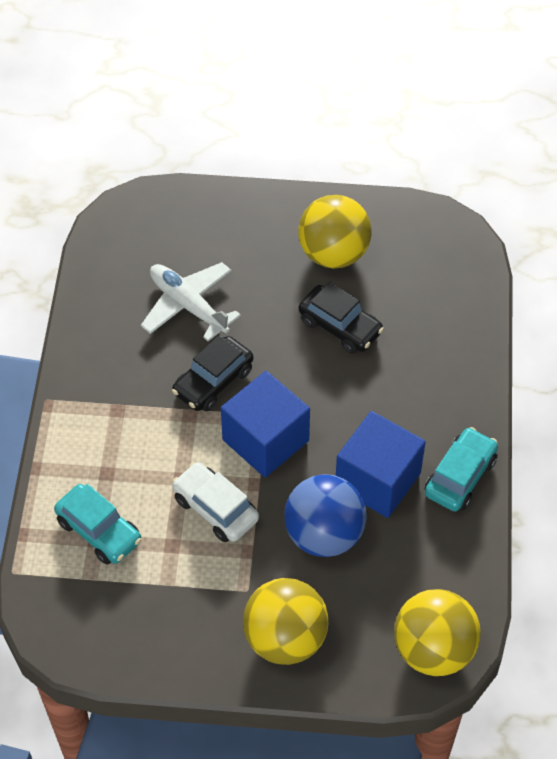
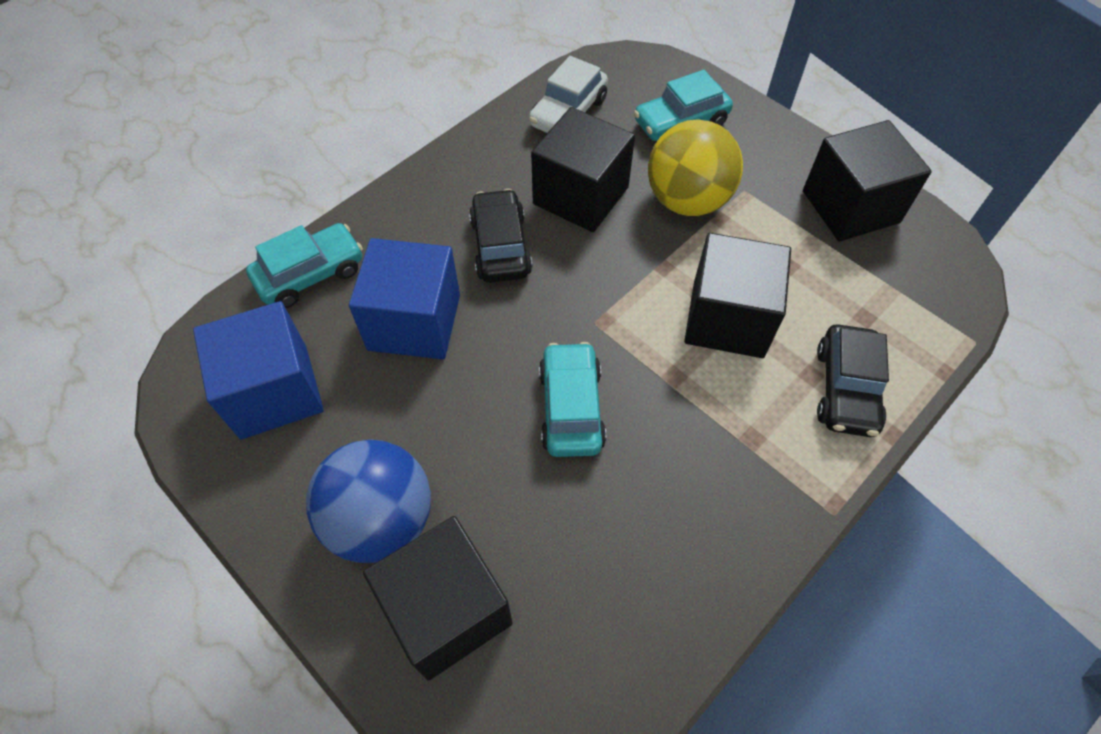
black cube: none = 0 -> [363,516,513,680] [531,107,635,232] [684,233,791,358] [803,120,932,242] = 4
turquoise car: [54,484,142,565] [425,427,498,511] = 2 -> [246,223,363,308] [539,342,606,457] [634,70,733,141] = 3
white plane: [141,262,241,341] = 1 -> none = 0
yellow ball: [243,578,328,665] [298,195,371,268] [394,589,481,676] = 3 -> [648,119,743,216] = 1

